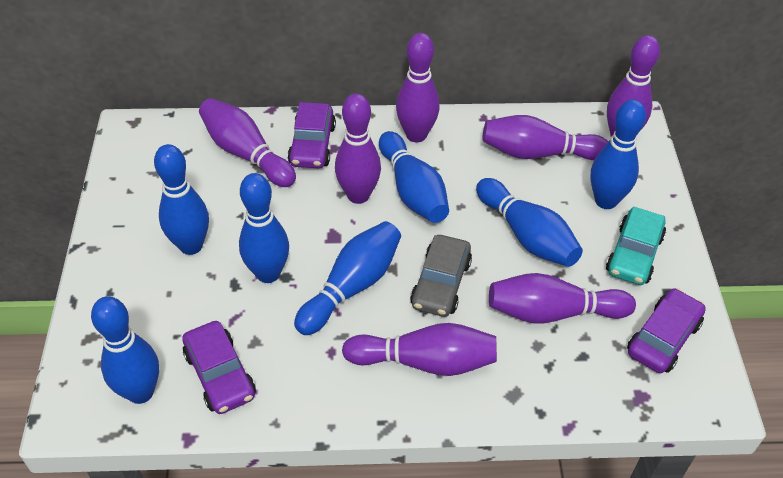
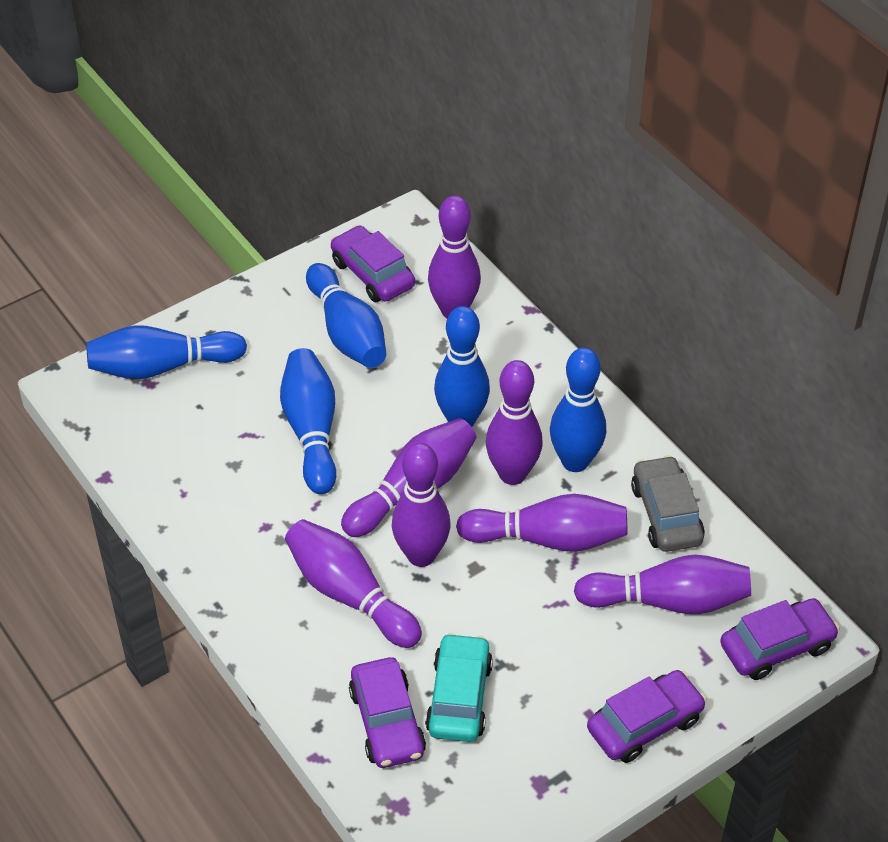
blue bowling pin: [91,296,159,404] [154,144,209,255] [239,173,289,283] [294,221,401,335] [379,131,449,223] [476,178,583,267] [590,100,646,209] = 7 -> [86,325,247,379] [280,348,336,494] [306,263,386,368] [434,306,490,427] [550,347,606,472] = 5
purple car: [182,321,256,414] [288,102,336,168] [627,288,706,373] = 3 -> [331,225,415,302] [349,657,426,768] [587,670,707,763] [720,598,840,680] = 4

